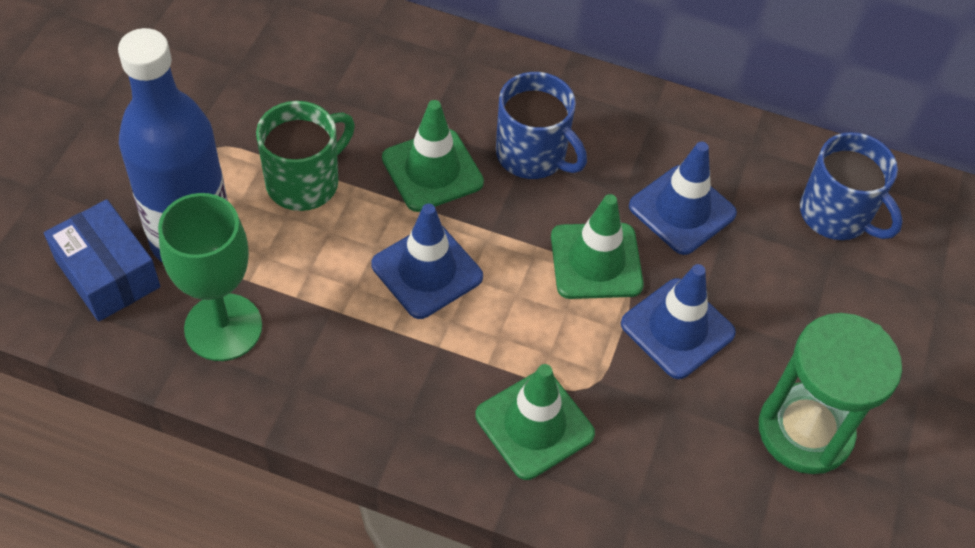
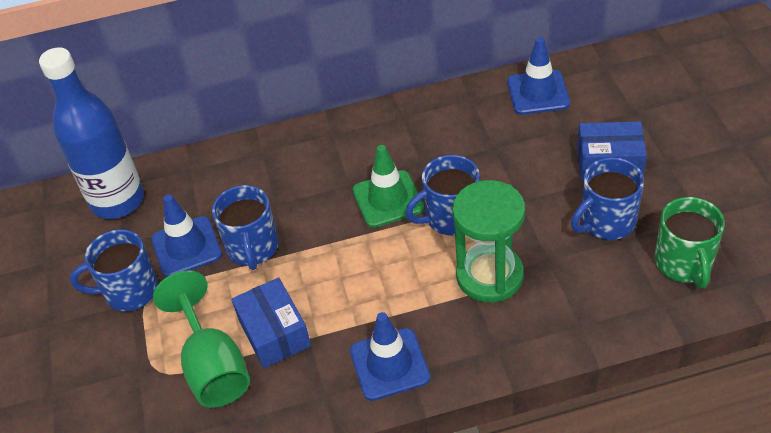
blue box: [44,199,160,322] = 1 -> [232,277,311,368] [577,121,647,181] = 2
blue mug: [496,72,587,179] [800,132,903,240] = 2 -> [70,229,158,311] [212,185,278,270] [406,155,480,236] [571,157,644,240] = 4
green traffic cone: [382,100,484,212] [475,364,595,480] [551,194,644,299] = 3 -> [353,145,424,228] = 1

